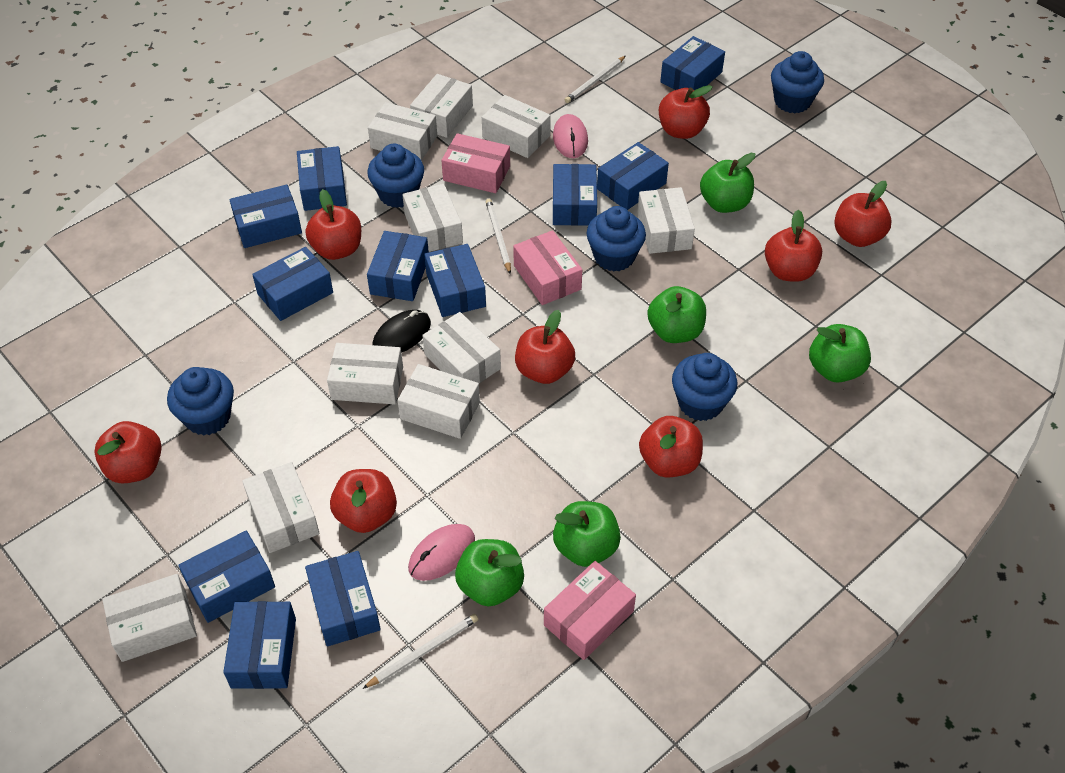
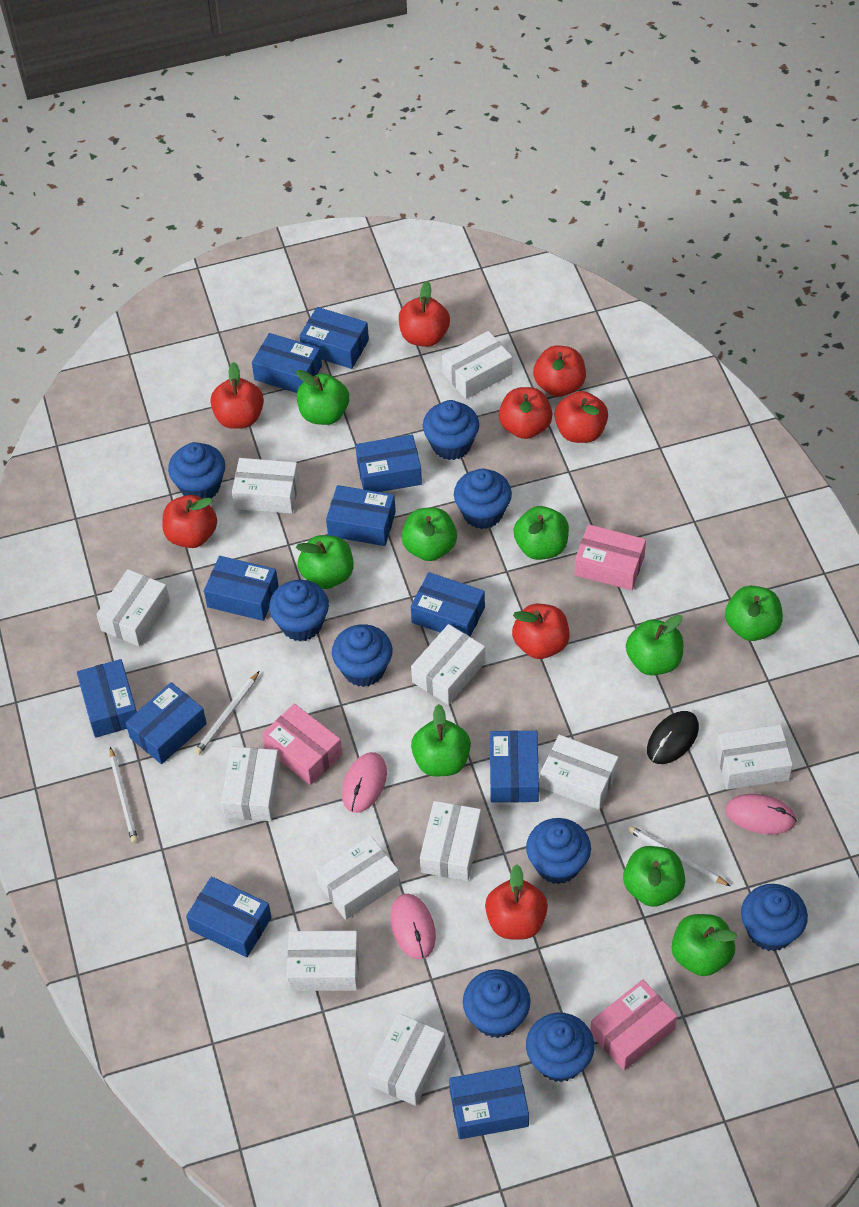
blue cupcake: [167,367,234,436] [367,144,424,208] [587,206,646,271] [672,353,737,421] [771,51,824,114] = 5 -> [168,442,225,499] [269,580,329,641] [332,624,393,687] [423,400,479,460] [454,469,512,529] [463,969,531,1038] [526,818,591,884] [526,1013,594,1082] [741,884,808,951] = 9
green apple: [455,539,524,606] [553,501,621,567] [647,286,706,343] [700,153,755,213] [809,324,871,383] = 5 -> [296,370,349,425] [296,535,354,589] [401,508,457,561] [411,704,471,776] [513,506,569,560] [623,846,685,907] [626,615,683,675] [672,914,737,976] [725,586,783,641] = 9
pink mouse: [408,524,475,581] [553,114,588,158] = 2 -> [342,752,387,813] [390,894,436,959] [726,794,797,834] = 3
white box: [102,574,197,662] [242,462,319,553] [327,343,403,405] [368,102,437,161] [397,364,480,439] [402,184,463,252] [410,74,473,138] [422,312,501,383] [482,95,551,158] [637,187,695,254] = 10 -> [96,569,170,646] [221,747,280,821] [232,458,299,514] [287,931,359,991] [316,835,400,920] [368,1013,445,1106] [411,624,485,705] [420,801,481,881] [442,331,512,399] [540,735,619,810] [716,724,793,790] = 11

